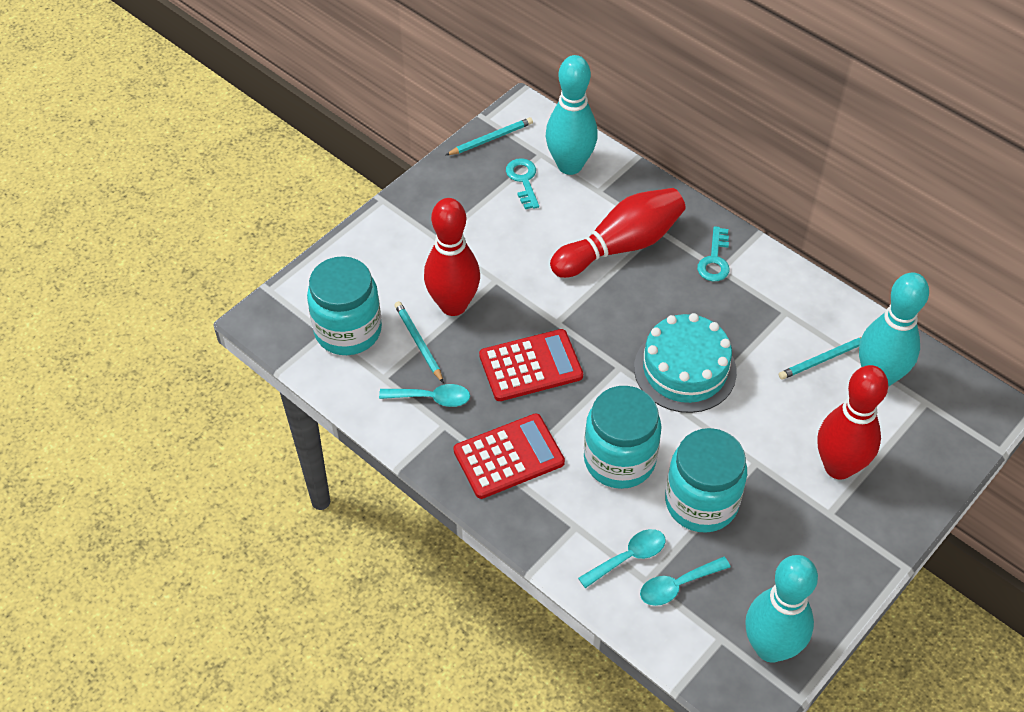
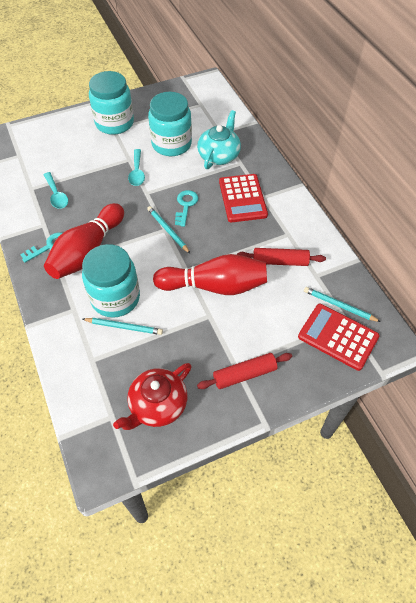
red bowling pin: [424,198,480,316] [550,188,686,278] [817,365,888,480] = 3 -> [44,203,124,279] [153,254,267,295] = 2
red rolling pin: none = 0 -> [197,353,292,389] [237,248,326,266] = 2
red teapot: none = 0 -> [113,363,192,430] = 1
turquoise bowling pin: [546,55,598,175] [745,555,818,663] [859,272,929,387] = 3 -> none = 0
turquoise cake: [634,313,737,413] = 1 -> none = 0
turquoise spoon: [379,384,470,407] [578,529,665,588] [640,557,730,606] = 3 -> [44,172,68,209] [128,149,145,186] = 2
turquoise teapot: none = 0 -> [197,110,241,169] = 1

